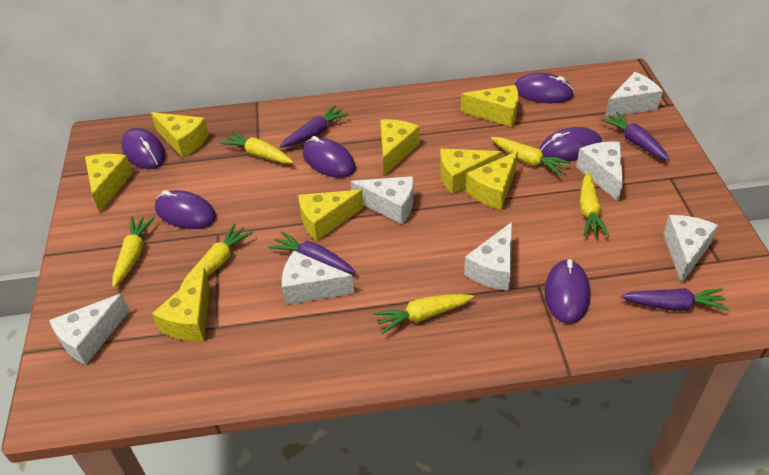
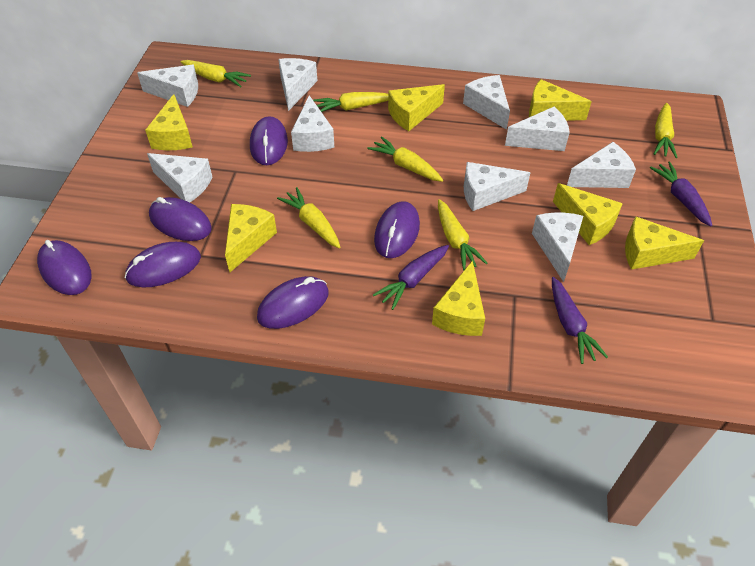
purple carrot: [268,231,356,273] [280,105,349,148] [601,111,670,161] [621,288,729,311] = 4 -> [373,245,449,310] [552,277,608,364] [650,162,712,227] = 3
white cheese: [49,294,129,365] [282,251,354,305] [350,176,414,224] [464,222,512,291] [576,142,623,201] [605,72,663,117] [663,215,718,284] = 7 -> [137,65,198,107] [147,153,213,202] [278,58,317,111] [291,95,334,152] [463,75,510,130] [464,162,530,211] [505,107,570,151] [532,213,583,282] [567,142,636,188] = 9
yellow cheese: [85,154,133,212] [151,112,209,158] [152,268,210,341] [298,190,364,241] [380,119,420,176] [440,149,502,194] [461,85,518,127] [466,151,518,210] = 8 -> [145,94,193,150] [225,204,277,272] [388,84,445,131] [432,260,485,336] [529,79,592,121] [553,183,623,245] [625,216,704,270] = 7

